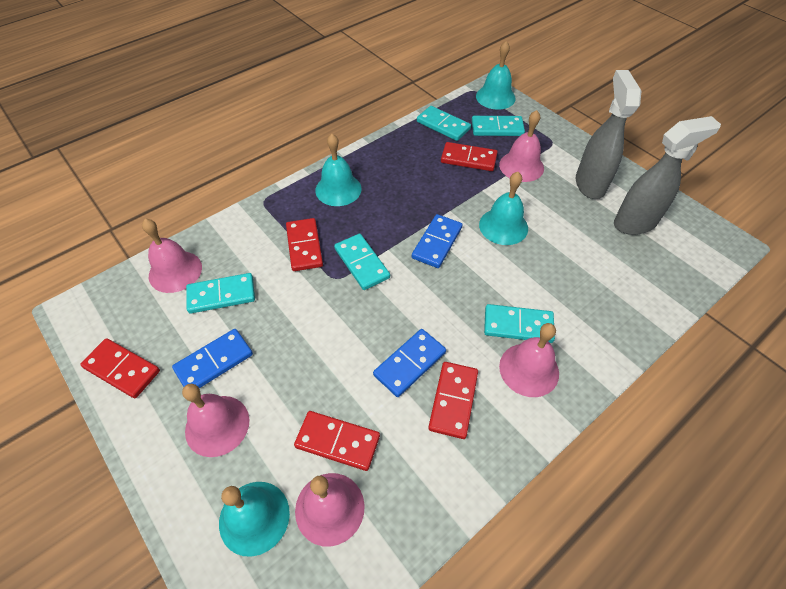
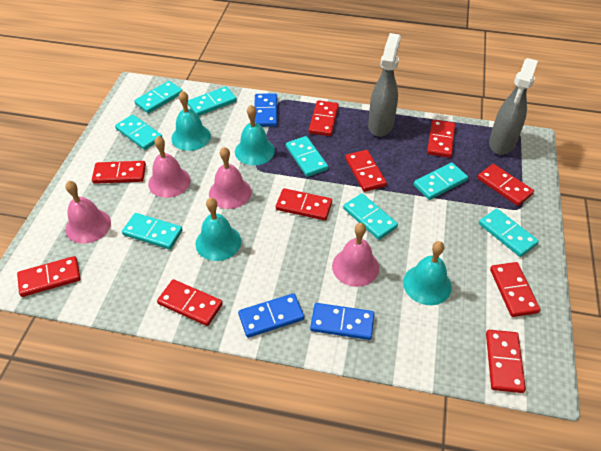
pink bell: [142,219,202,293] [182,384,249,457] [295,473,365,547] [499,110,544,182] [499,323,559,397] = 5 -> [65,181,111,244] [148,136,191,198] [209,147,251,209] [332,223,379,287] = 4
red domino: [80,338,160,398] [286,218,323,271] [294,411,380,471] [428,362,478,439] [441,142,498,171] = 5 -> [17,256,80,297] [92,161,146,184] [157,279,223,326] [276,188,332,220] [309,100,339,136] [345,150,387,192] [427,120,455,158] [477,164,534,206] [486,330,526,393] [490,262,540,317] = 10
turquoise domino: [186,273,255,314] [334,234,390,290] [417,106,471,141] [472,116,525,136] [484,304,555,343] = 5 -> [115,115,163,150] [122,213,183,249] [134,81,183,113] [188,86,237,116] [286,136,328,177] [343,193,398,240] [414,163,468,200] [479,209,539,257] = 8

